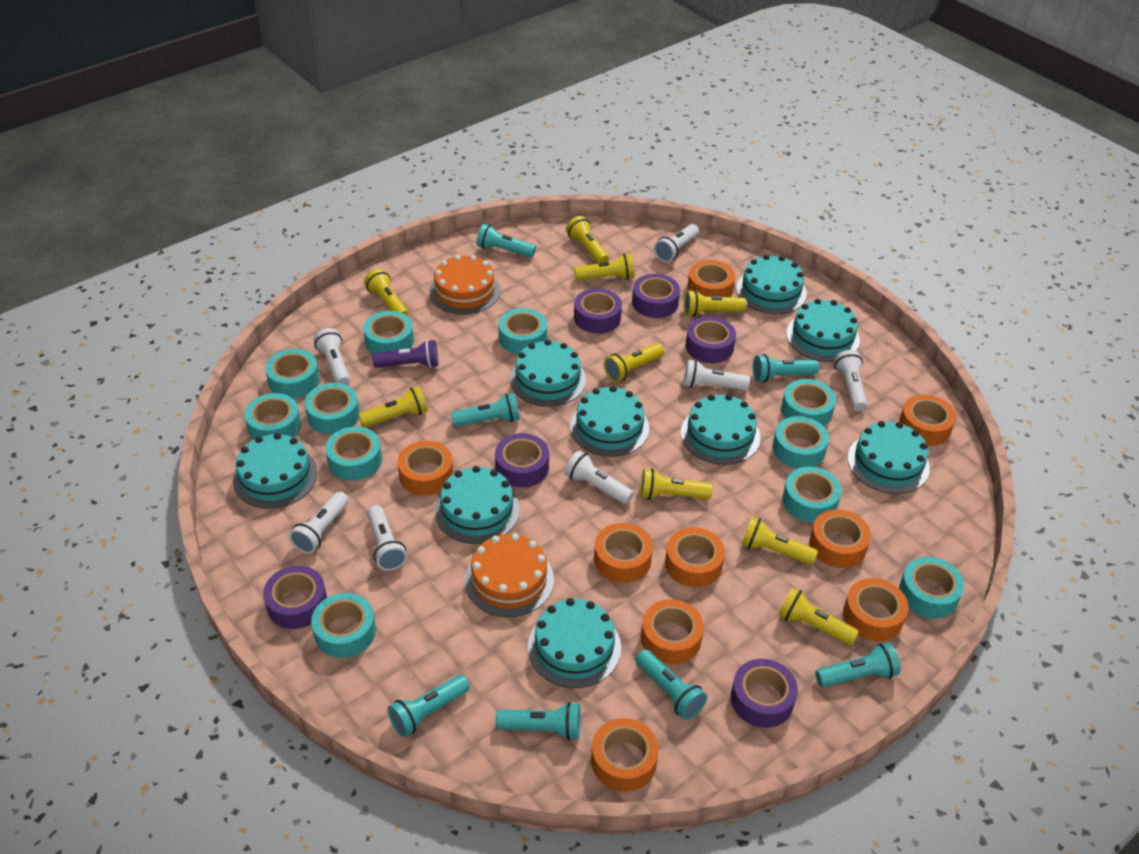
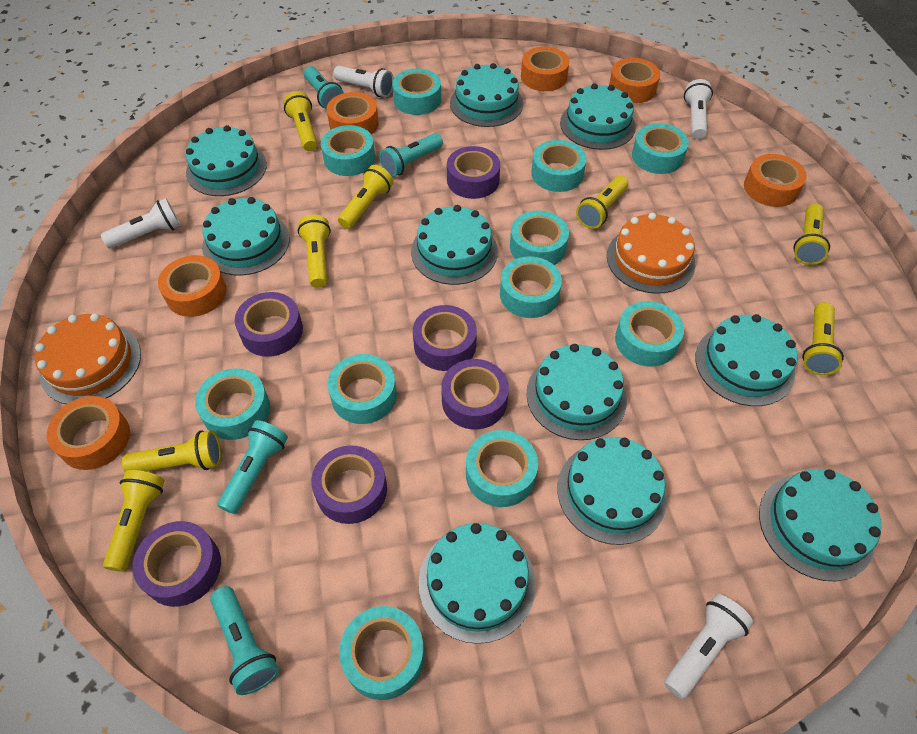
orange tape: [397,441,453,496] [591,718,659,792] [594,523,653,583] [641,599,704,664] [665,527,725,587] [687,260,735,297] [809,509,871,568] [843,578,908,641] [899,394,956,446] = 9 -> [47,396,130,470] [158,255,226,317] [327,92,379,135] [521,47,569,91] [609,58,660,103] [744,154,807,207] = 6
purple flashlight: [372,340,438,368] = 1 -> none = 0
turquoise cake: [233,433,318,509] [435,466,520,544] [510,339,586,407] [528,598,621,688] [570,386,649,457] [681,394,760,465] [736,255,807,314] [786,299,860,362] [847,421,930,494] = 9 -> [186,125,267,196] [202,197,290,275] [411,205,498,285] [419,523,536,644] [450,63,523,127] [526,344,627,440] [557,437,667,545] [560,83,636,150] [695,314,798,406] [759,469,882,581] = 10
turquoise flashlight: [388,675,470,737] [451,393,520,427] [477,224,536,257] [496,702,581,740] [635,649,707,720] [752,354,819,382] [815,643,900,687] = 7 -> [210,586,279,695] [218,420,288,514] [304,66,344,110] [379,133,443,177] = 4
white flashlight: [289,491,349,554] [314,328,350,385] [367,505,407,571] [564,450,634,504] [654,224,699,262] [683,360,750,390] [834,350,868,411] = 7 -> [101,198,181,249] [333,66,394,97] [664,594,753,699] [684,79,713,139] = 4
yellow flashlight: [358,386,428,428] [364,269,409,316] [566,216,609,264] [574,254,634,281] [604,343,664,382] [640,468,713,499] [684,290,747,317] [741,517,818,565] [778,587,859,646] = 9 -> [103,470,165,572] [122,430,221,472] [283,91,318,151] [298,214,331,288] [338,165,393,229] [576,176,628,229] [793,204,830,265] [802,302,844,376] = 8

